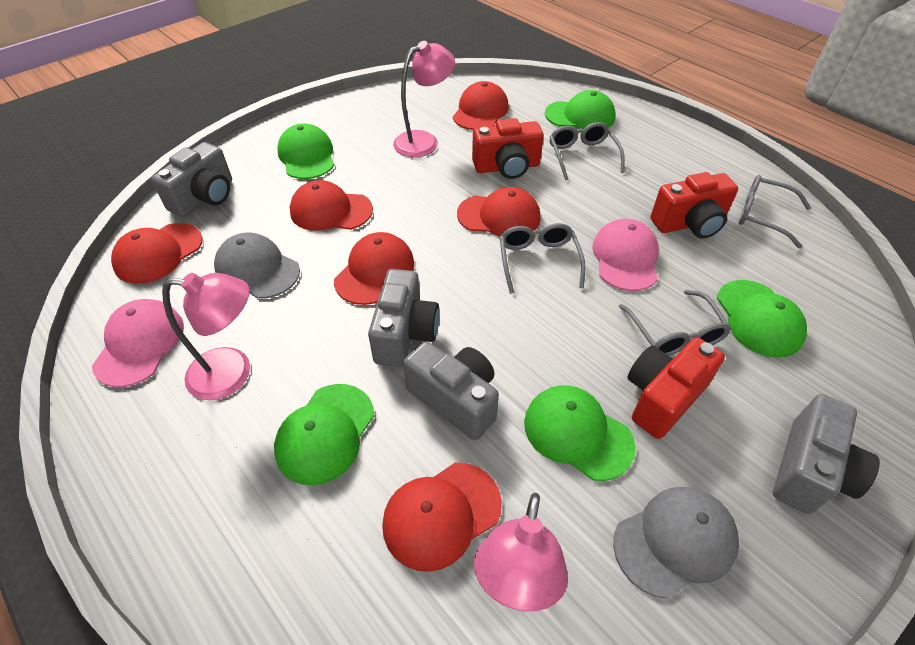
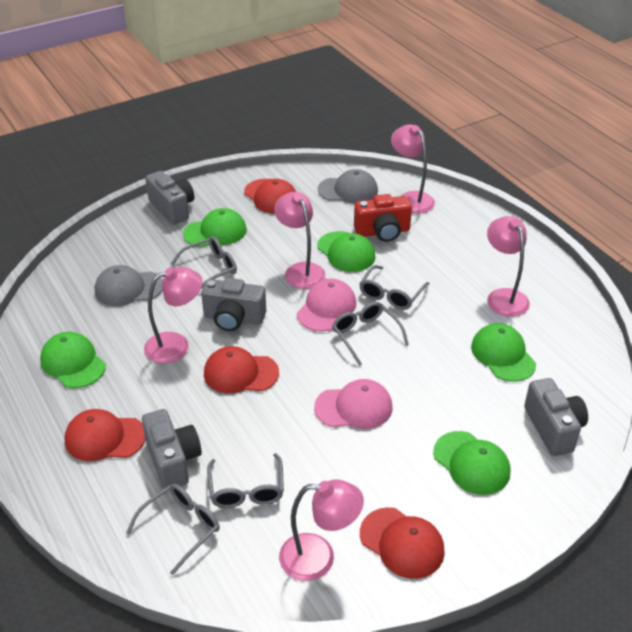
grey glasses: [500,223,586,294] [550,122,625,180] [619,290,731,356] [739,175,811,248] = 4 -> [126,484,220,575] [171,236,237,288] [207,453,284,508] [332,302,409,366] [359,265,429,310] = 5
pink lamp: [162,273,250,400] [393,41,455,157] [474,493,568,611] = 3 -> [144,267,202,363] [274,192,325,289] [279,479,364,581] [391,124,435,214] [487,216,530,317] = 5
red camera: [472,118,544,179] [627,337,725,439] [650,172,738,239] = 3 -> [354,194,412,242] = 1
red cap: [111,223,203,284] [290,180,373,231] [334,232,414,305] [382,463,502,572] [453,81,509,130] [457,187,541,237] = 6 -> [64,409,145,461] [204,346,279,393] [244,179,296,214] [360,507,445,579] = 4

